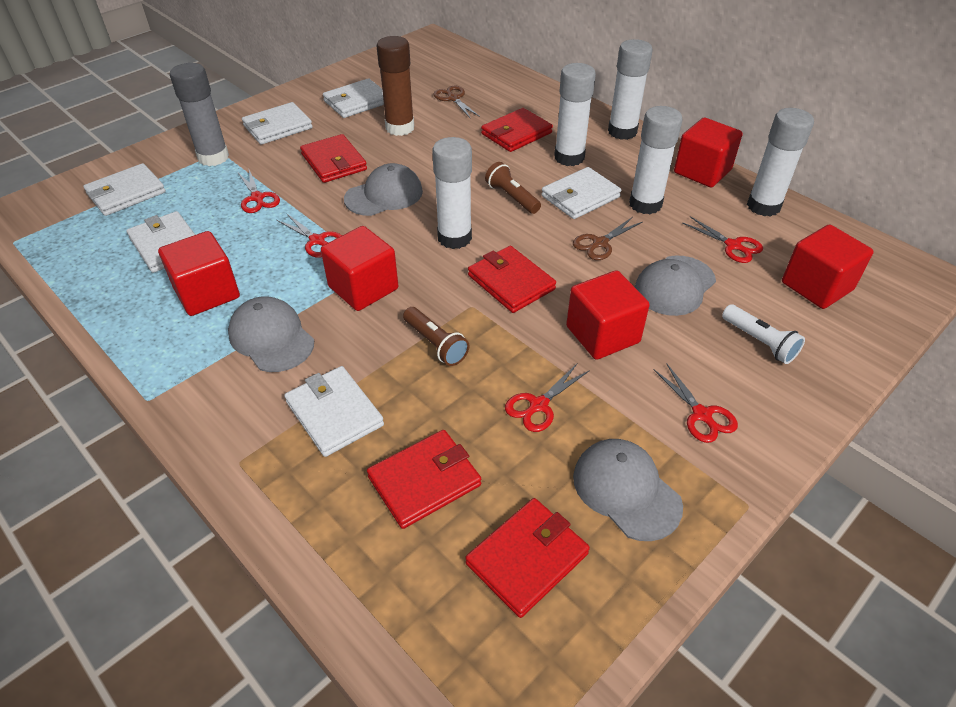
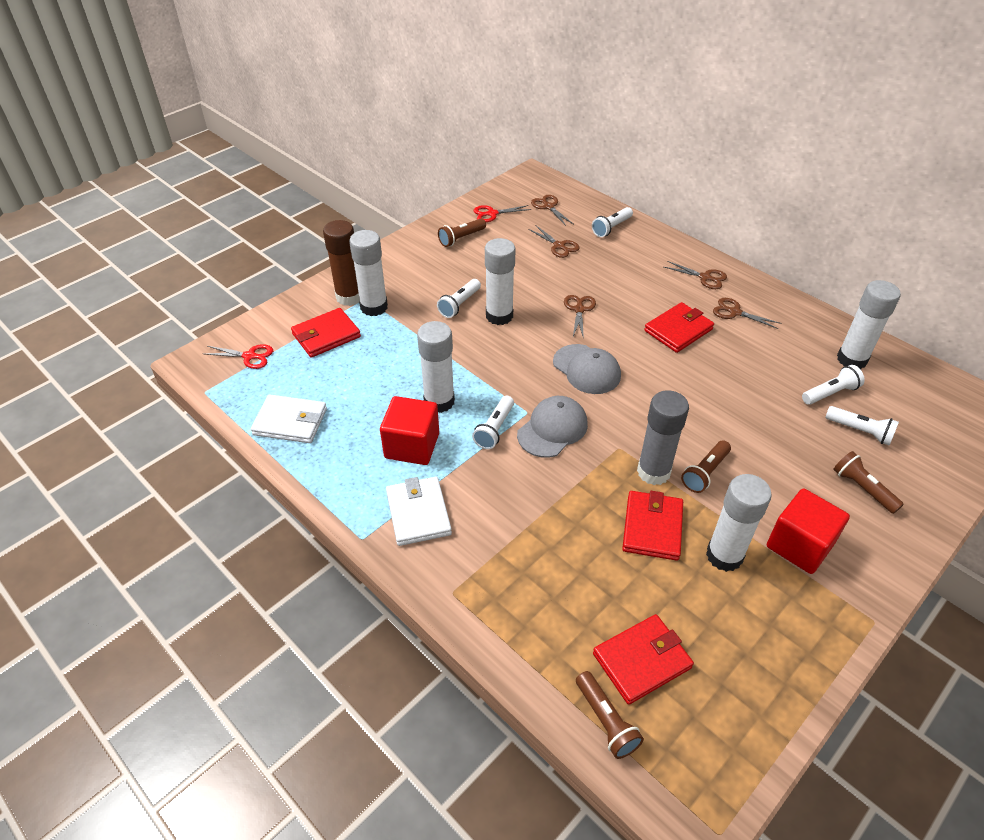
brown flashlight: [403,307,469,366] [485,162,541,214] = 2 -> [438,219,486,247] [576,671,644,759] [681,440,731,493] [833,451,904,514] = 4
brown scissors: [433,86,480,118] [573,217,642,260] = 2 -> [528,225,580,258] [531,195,573,226] [564,295,596,339] [664,261,727,289] [713,298,781,329] = 5
grey cap: [228,296,314,372] [344,163,423,216] [573,439,683,541] [635,256,716,316] = 4 -> [517,396,588,458] [553,344,621,394] = 2
red cube: [158,231,240,316] [321,226,398,311] [566,270,650,360] [674,117,743,188] [782,224,874,309] = 5 -> [380,396,439,465] [767,488,850,574] = 2
red scissors: [238,170,280,213] [277,213,342,258] [505,364,590,432] [653,363,738,443] [682,216,763,263] = 5 -> [205,344,273,369] [474,205,531,222] = 2
red wallet: [300,134,367,183] [367,430,481,529] [465,498,590,618] [468,246,556,313] [481,108,553,152] = 5 -> [291,308,361,358] [593,614,694,705] [622,491,683,561] [644,302,714,353] = 4
white flashlight: [722,304,805,364] = 1 -> [437,279,481,318] [472,396,514,449] [592,207,633,237] [802,365,865,405] [825,406,899,446] = 5
white wallet: [83,163,166,216] [126,211,195,273] [242,102,313,145] [284,366,384,457] [323,78,384,118] [541,167,621,219] = 6 -> [251,395,327,443] [386,477,452,546] = 2

